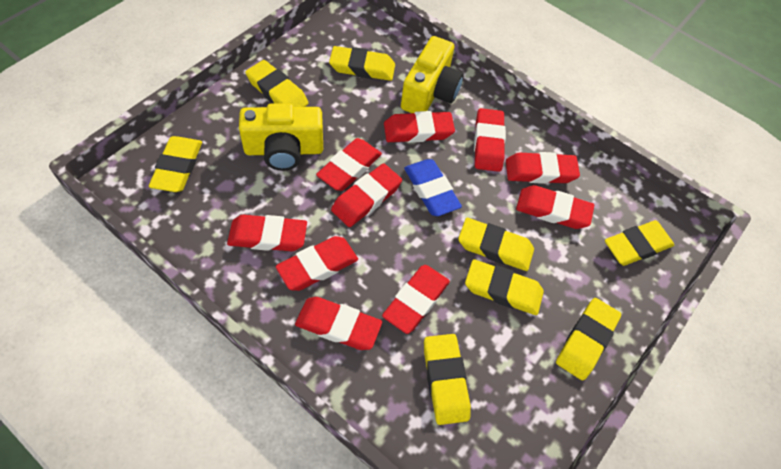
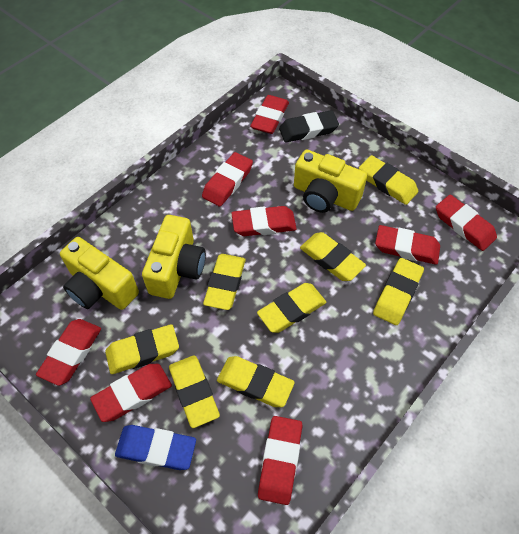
black eraser: none = 0 -> [279,110,339,142] = 1
red eraser: [227,215,307,251] [276,236,358,291] [295,297,382,350] [316,138,382,191] [331,163,402,227] [382,265,450,334] [384,111,455,143] [474,108,506,172] [506,152,580,184] [516,185,594,229] = 10 -> [36,319,101,386] [90,364,172,422] [202,152,253,207] [231,206,297,236] [250,95,289,134] [258,416,302,505] [375,225,440,265] [436,195,497,251] = 8
yellow camera: [239,103,323,171] [401,36,464,113] = 2 -> [60,237,139,310] [142,215,206,299] [294,149,367,213] = 3

